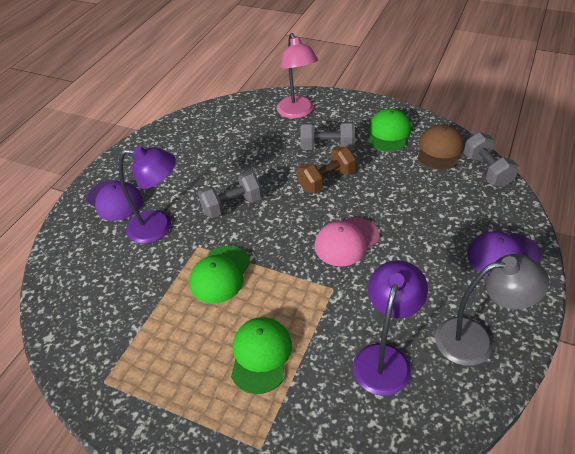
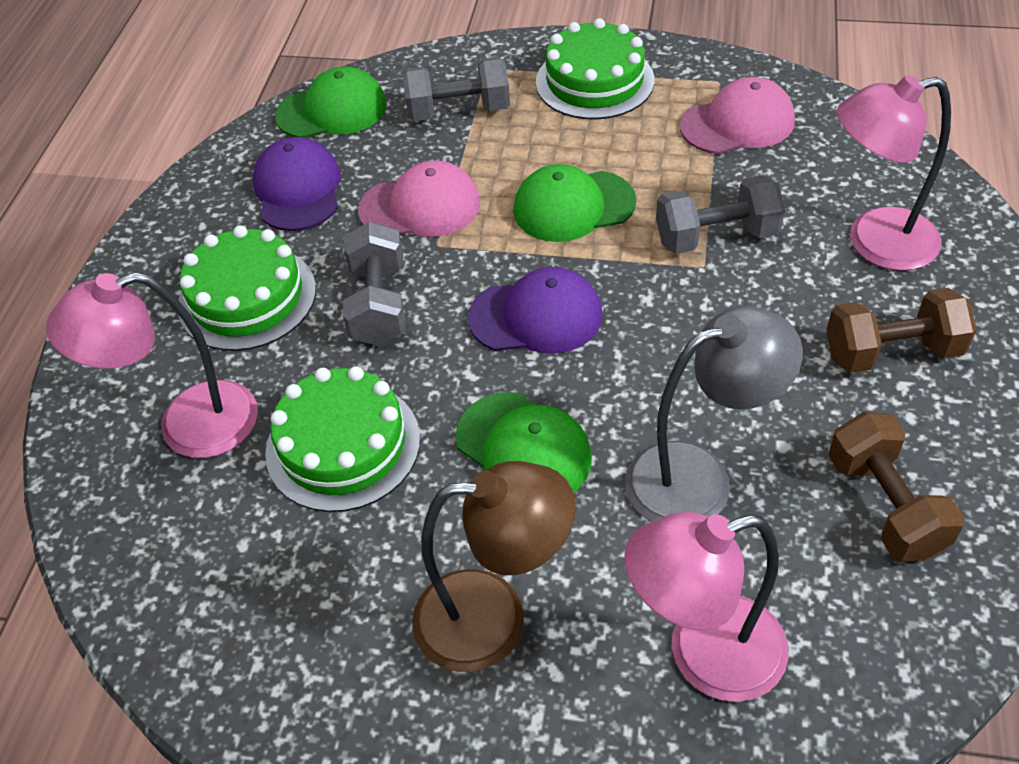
brown cap: [417,124,464,170] = 1 -> none = 0
brown dumbbell: [297,147,356,193] = 1 -> [826,288,977,373] [828,412,965,561] = 2
brown lamp: none = 0 -> [412,461,575,672] = 1
green cake: none = 0 -> [178,226,316,351] [265,366,420,512] [536,18,654,119] = 3
pink cap: [314,217,379,266] = 1 -> [358,160,480,237] [680,77,795,154] = 2
pink lamp: [277,33,318,118] = 1 -> [46,272,258,458] [624,512,789,702] [837,75,951,271] = 3
purple lamp: [118,146,176,244] [353,260,428,396] = 2 -> none = 0

